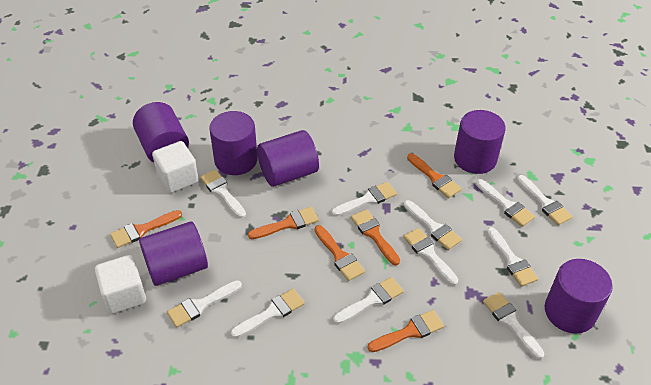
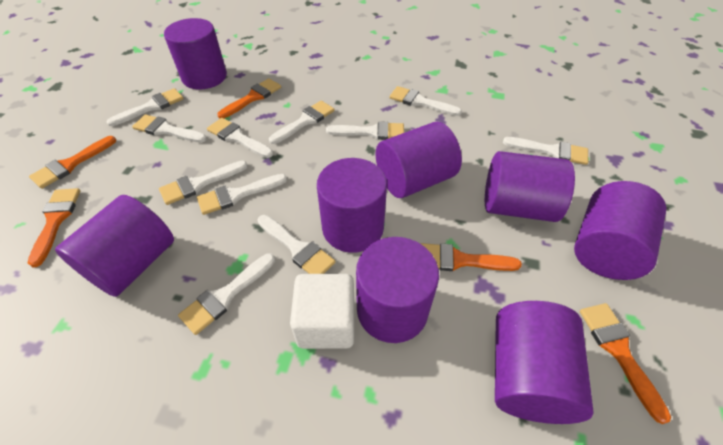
orange brush: [110,210,182,248] [248,207,319,239] [314,225,365,281] [351,209,400,265] [368,310,444,352] [407,153,462,198] = 6 -> [28,188,81,267] [29,136,116,189] [217,78,281,118] [420,243,522,271] [580,303,671,424] = 5
purple cylinder: [133,102,189,162] [139,221,208,286] [209,111,258,175] [257,130,319,187] [454,110,506,174] [545,259,613,334] = 6 -> [55,195,174,297] [164,18,227,89] [317,158,387,253] [356,237,439,343] [376,122,462,198] [485,151,575,222] [495,301,594,424] [574,181,666,280] = 8
white cube: [95,255,146,314] [152,141,199,193] = 2 -> [290,274,354,349] = 1

